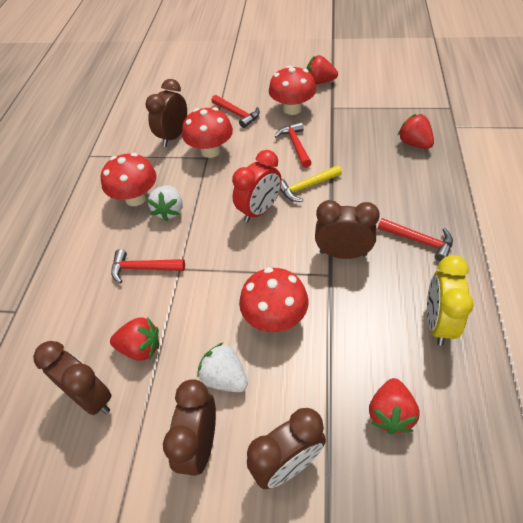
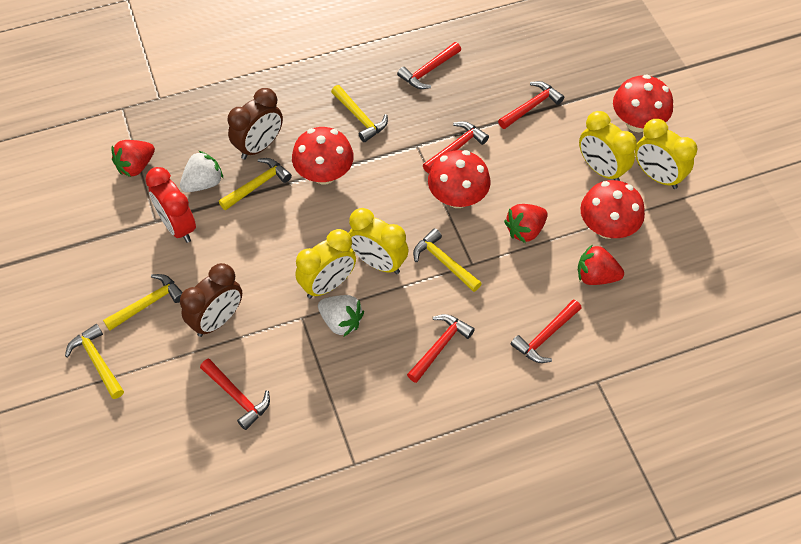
brown clock: [33,341,112,415] [146,79,187,147] [163,380,216,476] [247,408,326,489] [315,200,380,259] = 5 -> [180,263,242,337] [227,88,283,159] = 2
red hammer: [111,249,185,283] [211,95,260,128] [274,122,312,168] [378,218,453,262] = 4 -> [200,358,270,430] [397,42,461,89] [407,314,475,383] [423,121,489,173] [498,81,564,129] [511,299,582,363] = 6
red strawberry: [110,317,159,361] [306,55,338,84] [369,378,420,434] [398,114,434,149] = 4 -> [112,140,155,177] [504,204,548,243] [578,244,624,285] = 3
yellow clock: [427,255,474,346] = 1 -> [295,229,356,298] [349,208,409,274] [579,111,637,181] [635,119,697,189] = 4
yellow hammer: [280,165,342,202] = 1 -> [65,324,124,399] [103,274,182,331] [219,158,292,211] [331,85,388,142] [413,228,482,292] = 5

